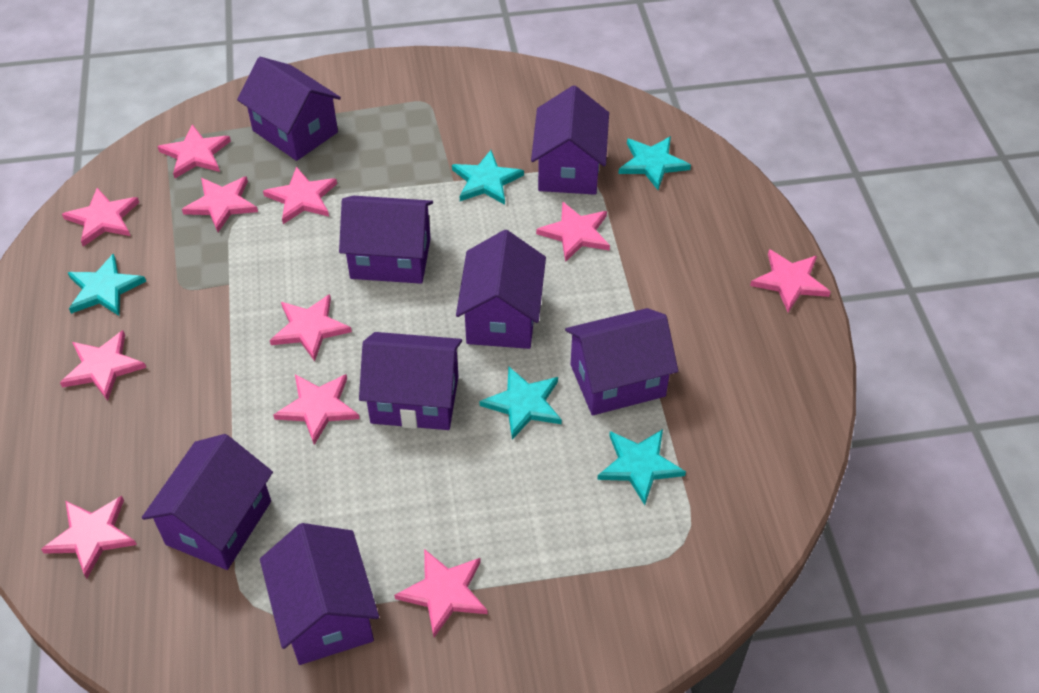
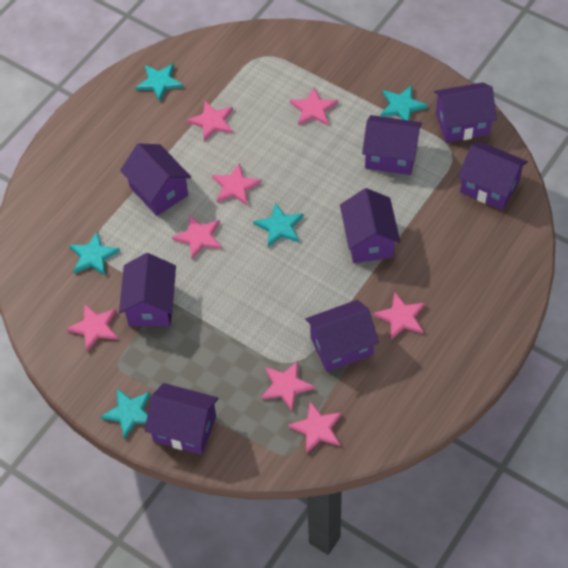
pink star: [41,496,137,579] [60,330,146,401] [62,188,139,247] [157,124,231,178] [182,176,258,232] [263,167,337,224] [270,294,352,361] [273,374,360,445] [394,549,488,637] [536,201,610,262] [750,249,831,312] = 11 -> [66,303,118,352] [172,215,222,259] [187,101,233,141] [212,163,261,205] [261,361,315,411] [288,401,342,454] [290,88,338,126] [373,292,425,340] = 8

